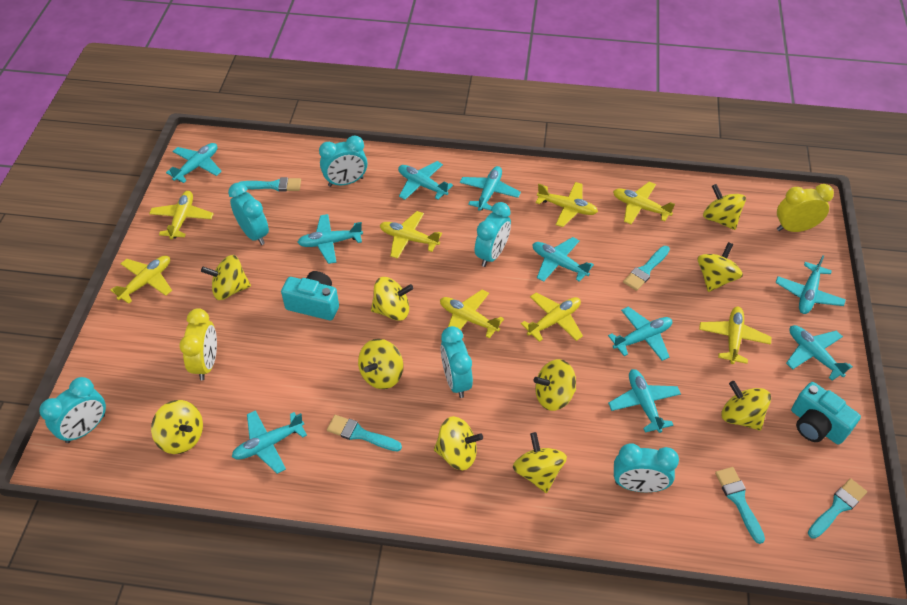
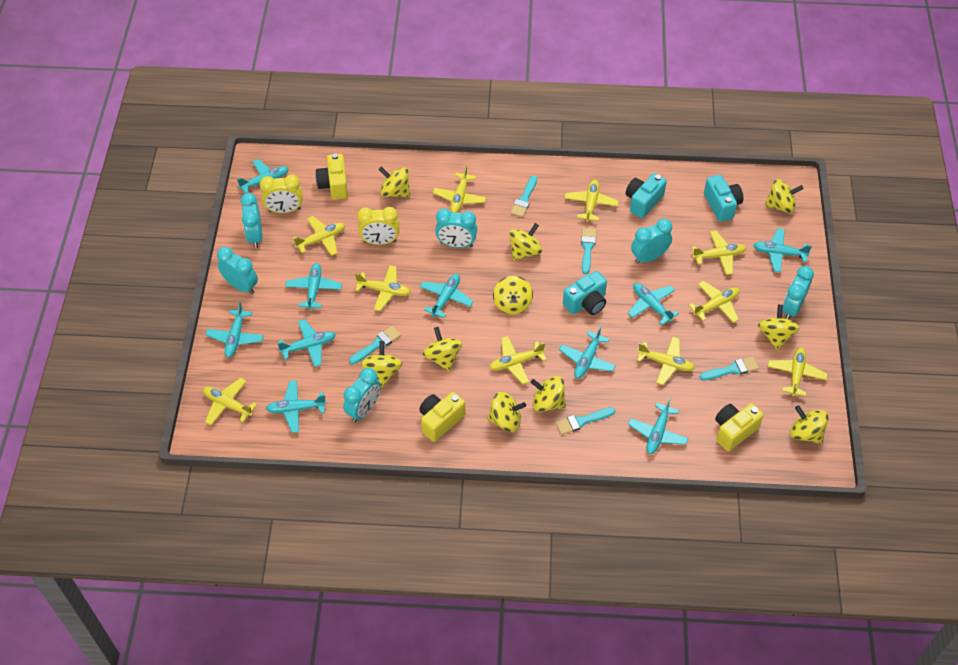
turquoise camera: [281,271,339,320] [791,382,861,445] = 2 -> [563,271,607,315] [626,173,667,218] [704,175,743,222] = 3
yellow camera: none = 0 -> [315,153,348,200] [419,392,465,442] [715,403,764,451] = 3
yellow plane: [110,256,172,304] [149,191,214,239] [380,211,442,259] [440,289,504,338] [521,292,583,342] [536,182,598,227] [613,182,675,224] [699,307,771,364] = 8 -> [203,378,257,425] [292,216,345,256] [355,265,411,311] [433,165,486,213] [489,336,547,384] [565,180,619,222] [637,337,695,385] [689,281,740,323] [692,231,746,275] [768,347,828,397] = 10

